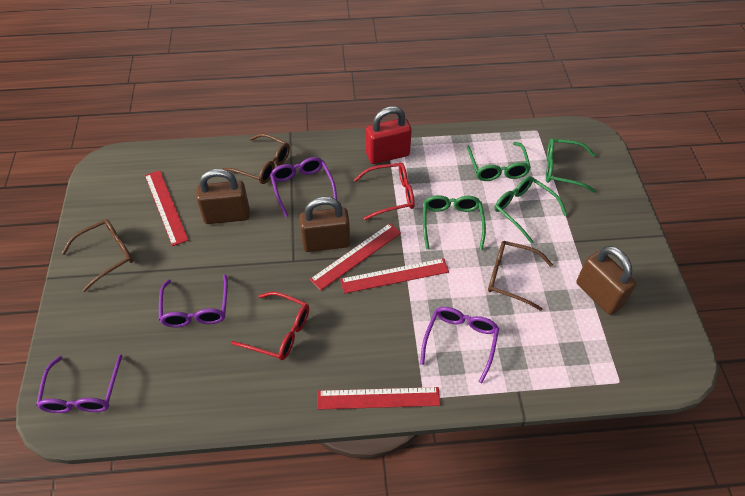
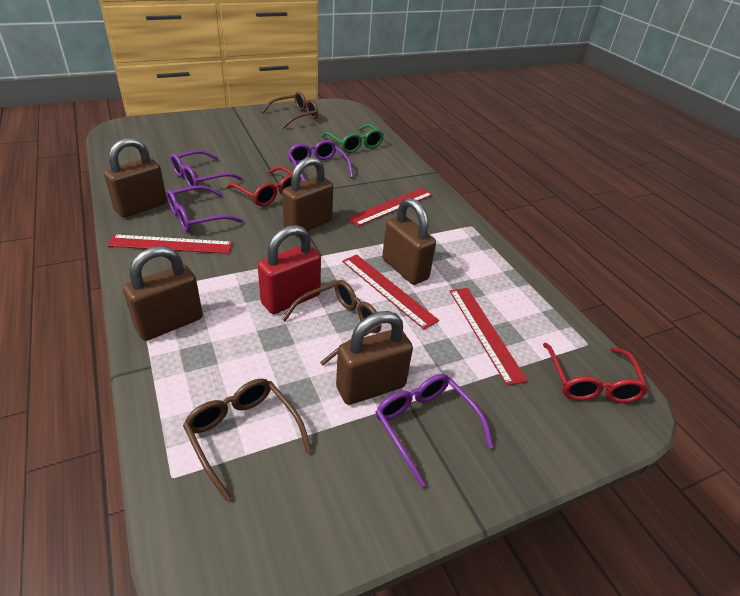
brown padlock: [196,169,250,224] [299,197,350,252] [576,246,636,315] = 3 -> [104,138,167,217] [123,246,203,341] [282,157,333,231] [336,311,413,405] [382,198,436,285] = 5
green glasses: [423,195,486,250] [467,142,531,181] [494,176,567,244] [546,138,596,193] = 4 -> [321,124,384,153] = 1

